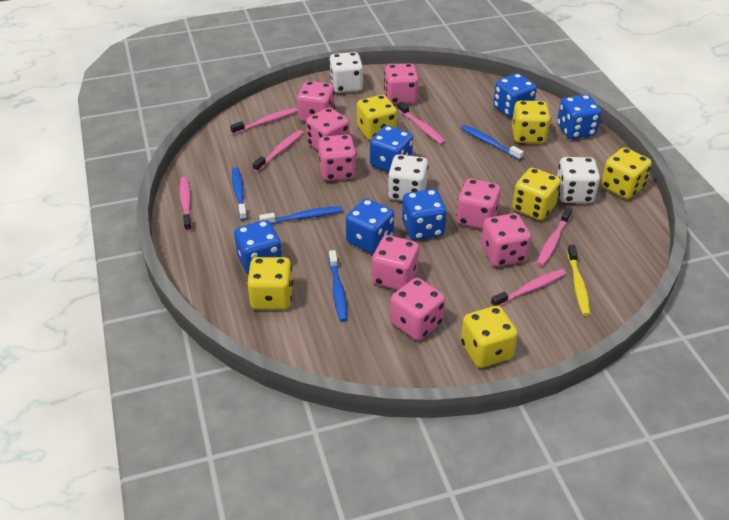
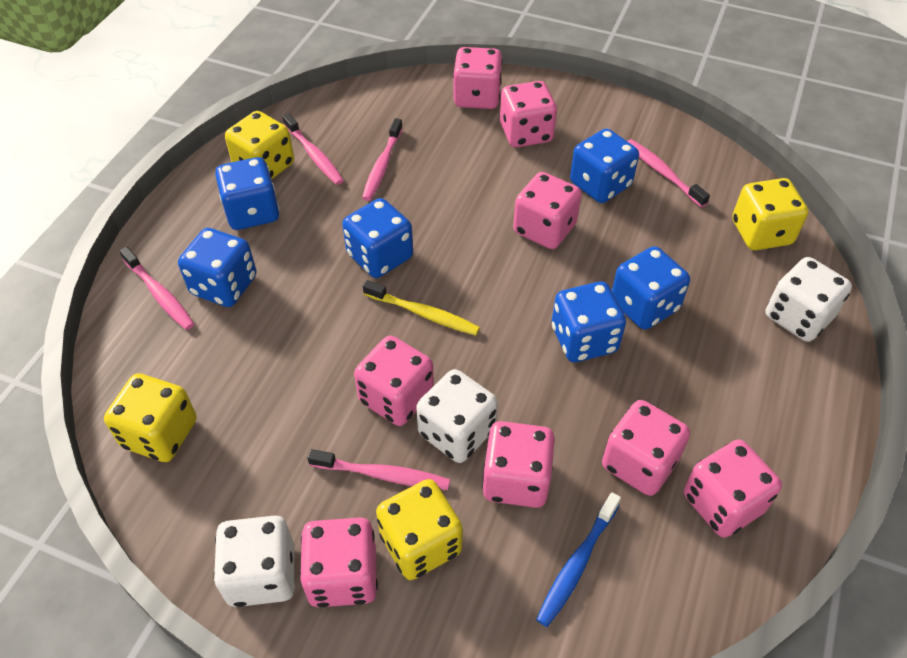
blue toothbrush: [232,167,247,221] [259,206,342,224] [329,250,348,322] [461,125,524,160] = 4 -> [536,492,621,627] = 1
pink toothbrush: [180,177,192,231] [230,108,298,135] [253,130,304,172] [397,102,446,144] [491,269,566,306] [537,207,572,266] = 6 -> [120,247,194,330] [282,113,344,185] [307,449,450,490] [362,118,403,201] [627,139,710,207] = 5
yellow dice: [247,257,293,310] [357,95,397,141] [461,306,518,368] [512,101,551,143] [512,168,561,220] [601,148,652,199] = 6 -> [104,373,197,462] [225,111,294,180] [376,479,463,580] [732,178,808,250] = 4

